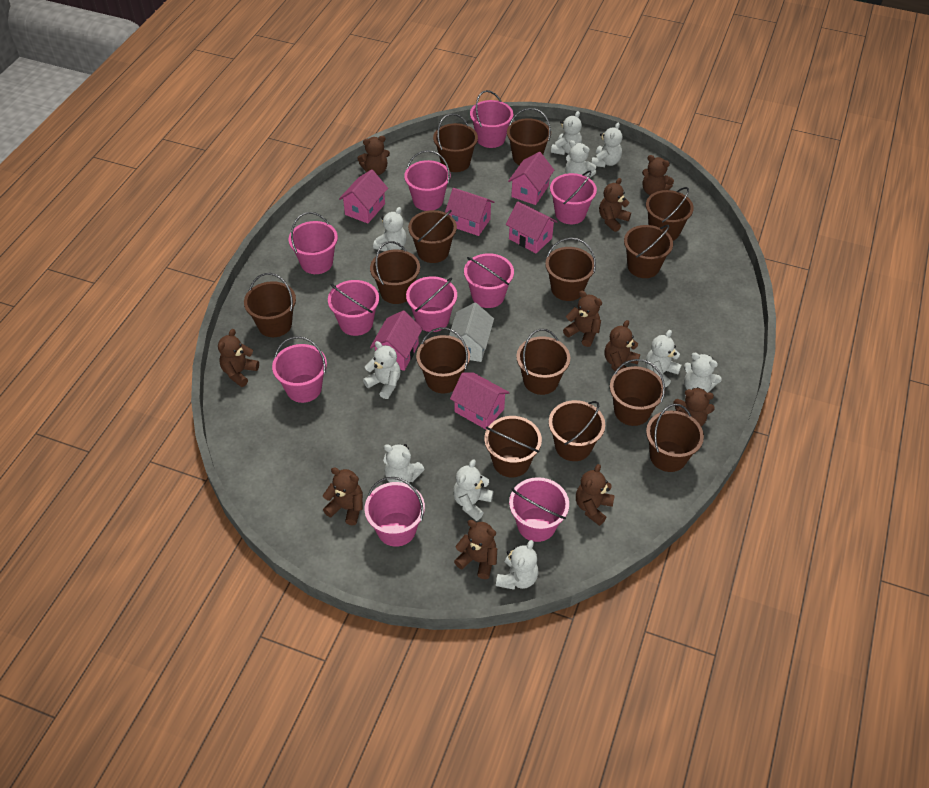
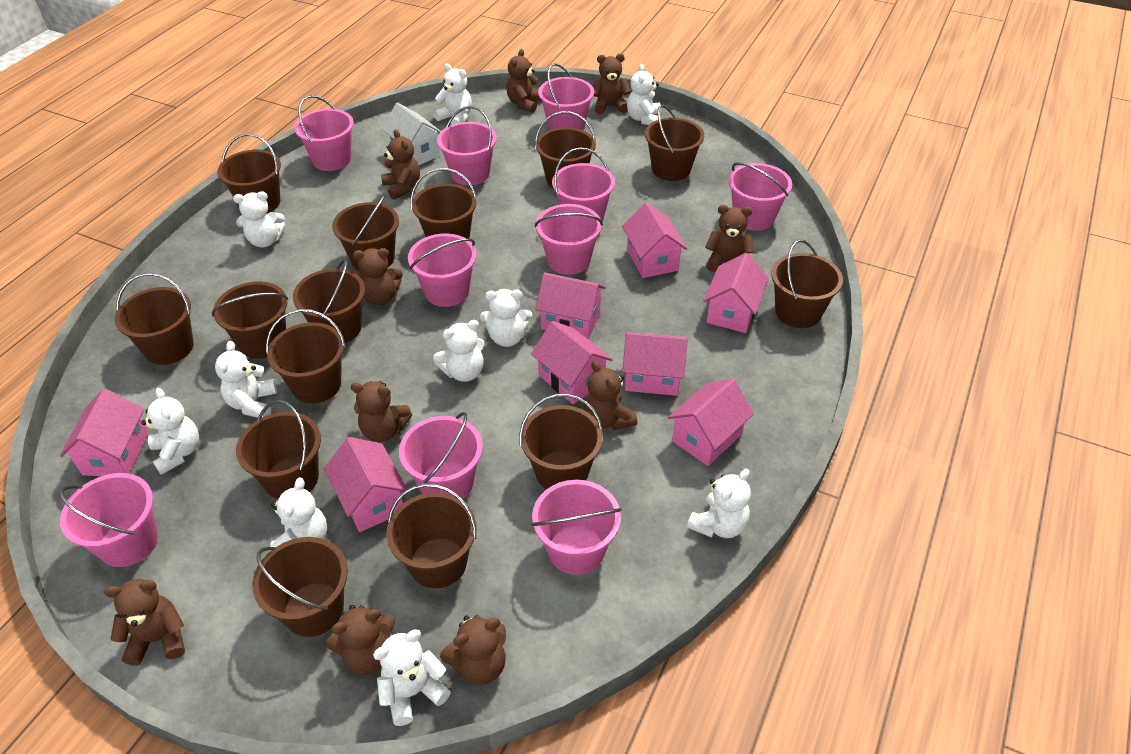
pink house: [339,169,388,224] [370,310,423,371] [445,188,494,236] [450,373,510,430] [506,202,558,253] [508,152,554,205] = 6 -> [60,389,148,476] [324,437,408,532] [531,321,613,404] [535,272,605,339] [622,202,687,278] [622,332,688,396] [668,378,754,466] [703,253,769,333] = 8

